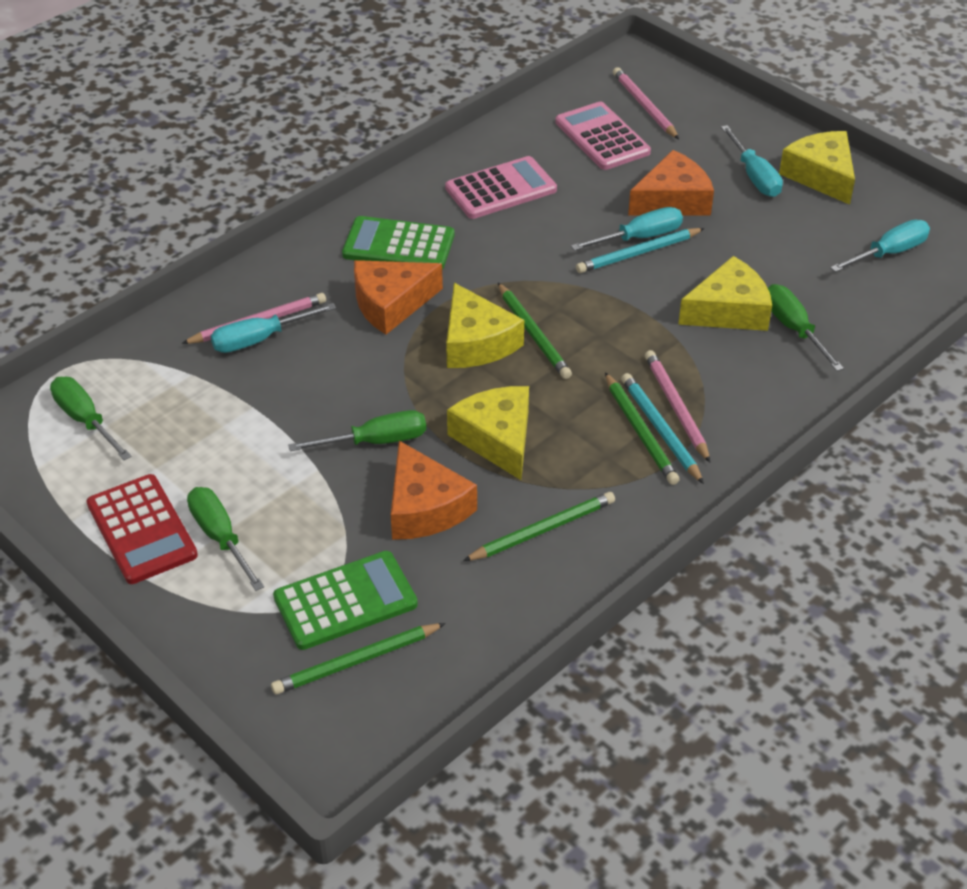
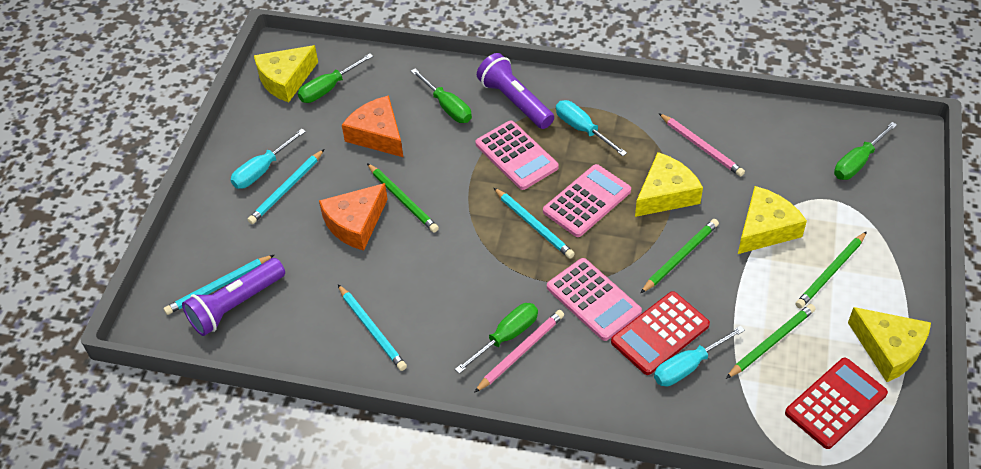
green calculator: [273,551,418,650] [342,216,454,270] = 2 -> none = 0
orange cheese: [354,260,443,334] [391,441,477,540] [628,150,714,216] = 3 -> [319,183,388,251] [342,95,403,157] = 2
pink calculator: [445,156,557,219] [555,102,651,170] = 2 -> [475,120,559,190] [543,164,631,237] [547,258,642,341] = 3
pink pencil: [181,293,326,344] [613,67,679,139] [645,350,710,462] = 3 -> [474,310,564,393] [659,113,745,176] = 2
purple flashlight: none = 0 -> [182,258,285,336] [477,53,554,129] = 2
red calculator: [87,474,198,584] = 1 -> [611,291,710,375] [785,358,888,449] = 2
turquoise pencil: [576,228,705,273] [621,373,704,484] = 2 -> [164,255,274,315] [247,149,324,224] [338,285,407,371] [494,188,575,259] = 4
turquoise screwdriver: [211,303,336,353] [571,207,683,251] [721,125,783,197] [830,219,930,272] = 4 -> [230,129,306,189] [556,100,627,156] [654,326,745,387] = 3

